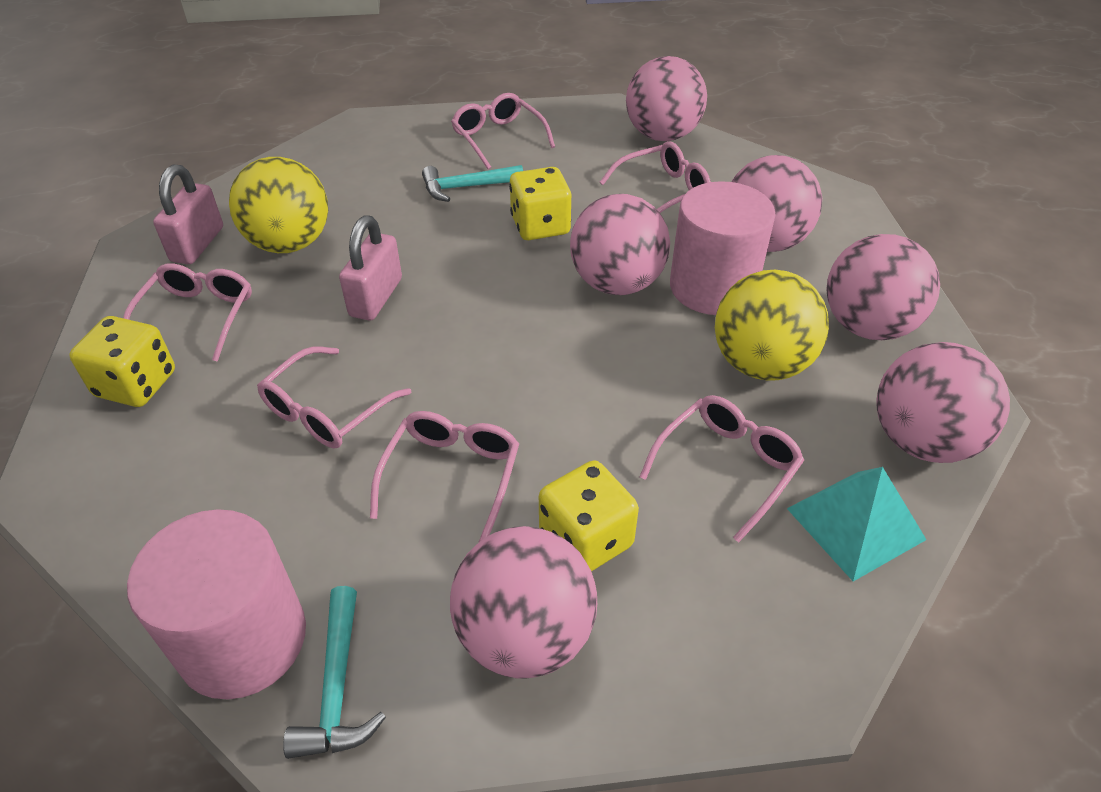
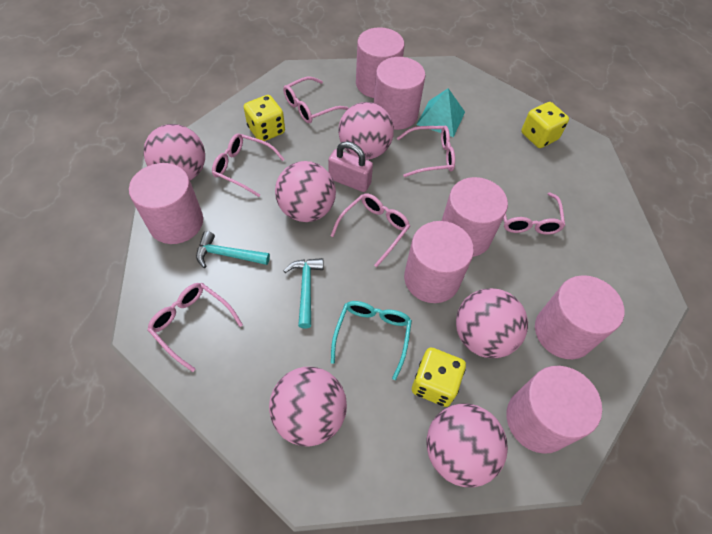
pink cylinder: [127,509,306,699] [670,181,775,315] = 2 -> [129,163,203,244] [356,27,404,98] [374,57,426,130] [404,221,474,303] [442,177,508,257] [507,366,602,454] [535,275,624,359] = 7
pink padlock: [153,164,223,264] [339,216,402,320] = 2 -> [328,141,373,192] = 1
turquoise glasses: none = 0 -> [331,301,412,380] = 1
yellow ball: [229,157,328,253] [715,270,829,381] = 2 -> none = 0

